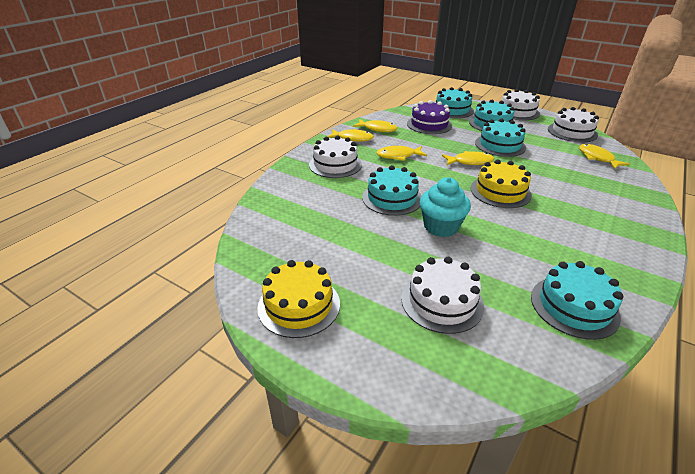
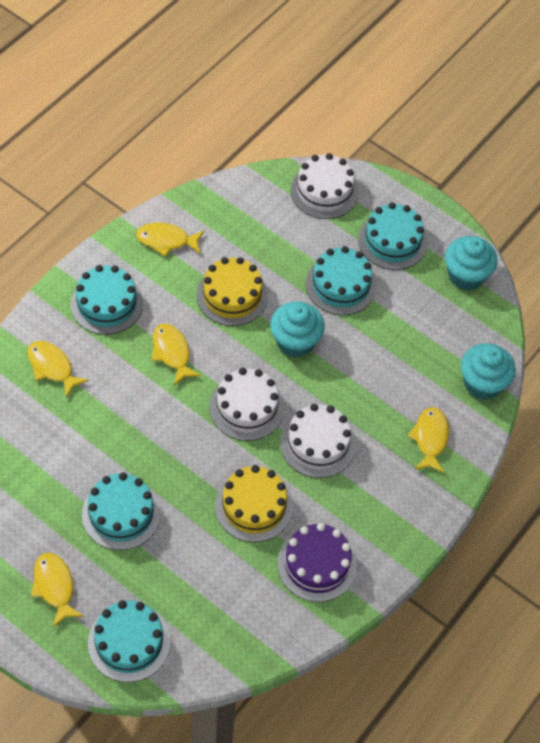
turquoise cupcake: [420,177,471,237] = 1 -> [270,301,325,358] [445,236,497,290] [461,343,516,400] = 3
white cake: [309,136,362,178] [401,257,484,334] [502,89,540,120] [548,107,599,142] = 4 -> [210,368,285,441] [280,404,356,478] [291,153,359,219] = 3

